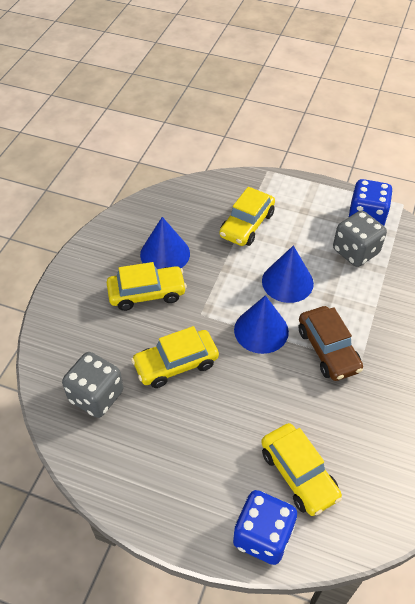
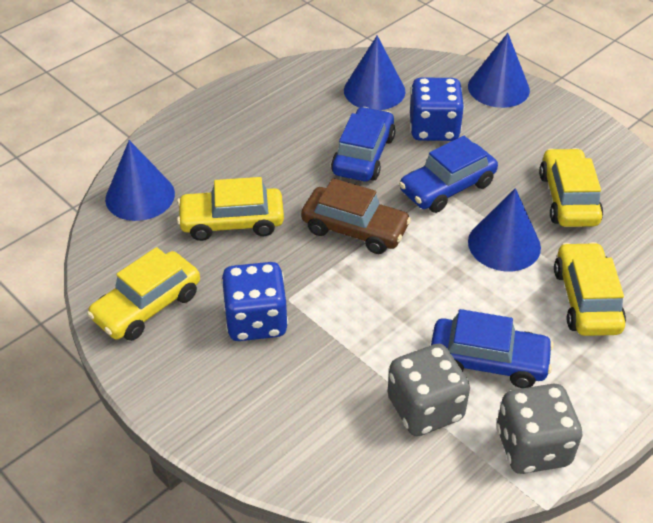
blue car: none = 0 -> [331,107,395,181] [399,136,498,213] [431,309,554,388] = 3
blue cone: [140,217,190,269] [234,295,289,354] [262,245,314,303] = 3 -> [105,140,175,221] [344,35,406,110] [468,33,530,108] [468,188,541,271] = 4

